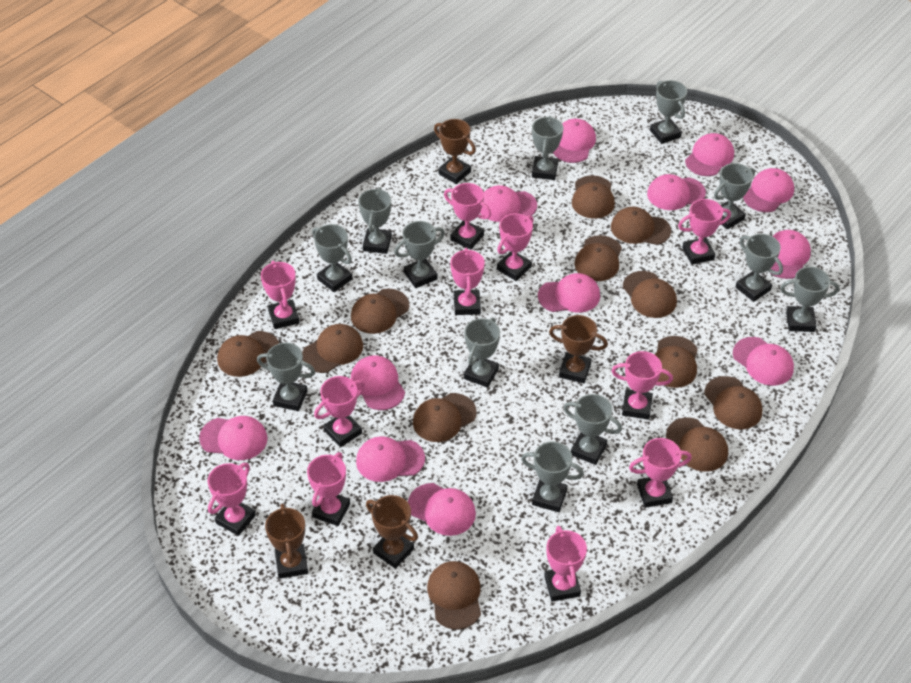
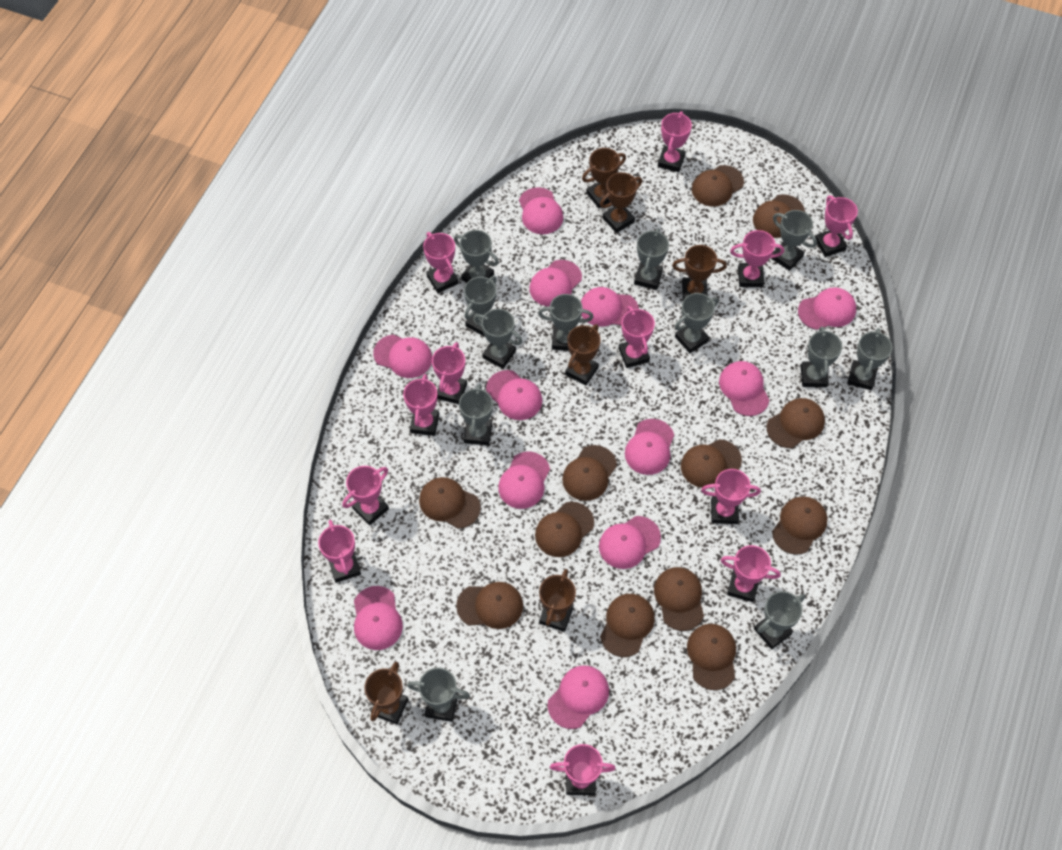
brown trophy: [265,503,308,579] [366,495,418,569] [434,119,476,184] [549,315,608,383] = 4 -> [364,662,408,724] [539,569,576,632] [565,324,601,386] [582,148,626,208] [600,172,642,233] [672,245,727,300] = 6
pink trophy: [208,463,256,536] [261,260,300,329] [307,452,350,526] [314,376,365,447] [444,183,491,250] [450,248,485,315] [497,213,534,281] [544,526,587,602] [611,351,673,420] [629,438,692,508] [678,199,731,265] = 11 -> [318,520,361,583] [342,466,389,525] [403,374,439,436] [423,232,459,293] [432,342,467,404] [550,744,616,795] [619,306,655,368] [658,111,692,172] [701,469,761,524] [720,545,781,602] [730,230,784,287] [815,195,858,257] = 12

